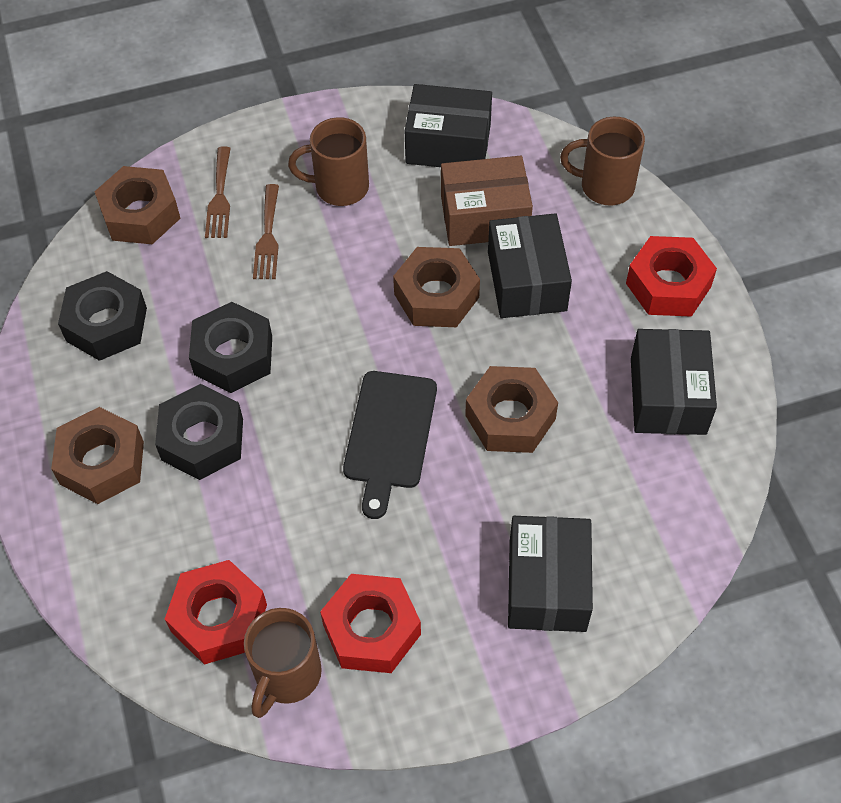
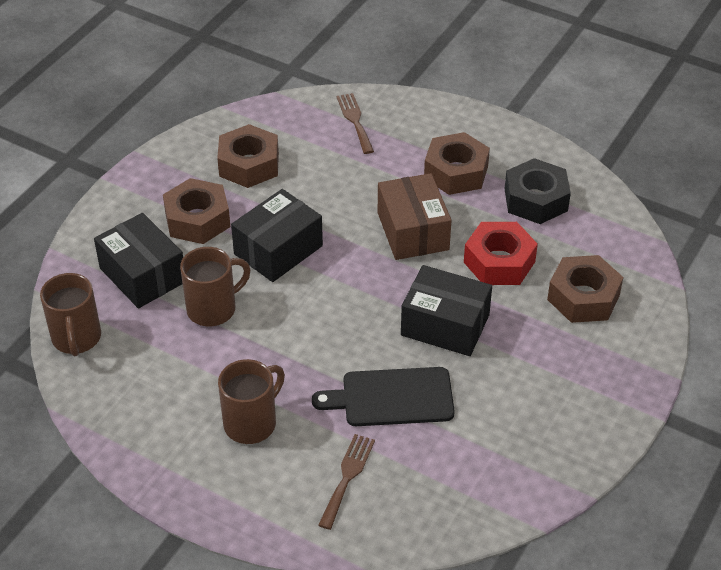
black box: [405,84,492,167] [488,213,572,318] [508,516,593,632] [631,329,717,435] = 4 -> [94,213,183,309] [231,189,323,282] [401,265,492,356] = 3
black nut: [58,271,147,361] [155,384,243,480] [189,302,272,393] = 3 -> [505,158,571,224] = 1
red nut: [165,560,267,665] [320,574,421,673] [626,236,717,317] = 3 -> [464,222,538,285] = 1

